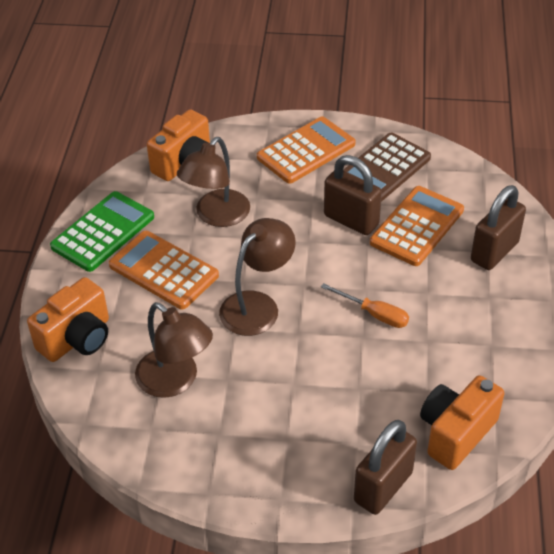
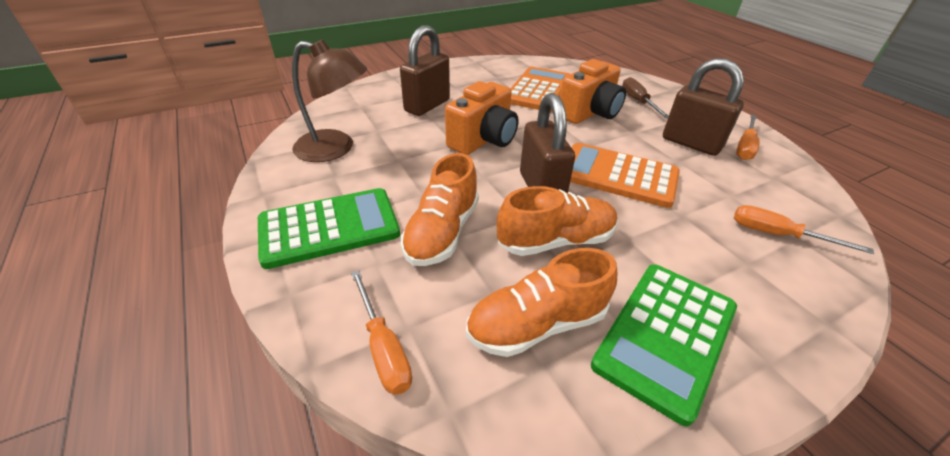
brown calculator: [343,133,431,202] = 1 -> none = 0
brown lamp: [135,302,213,398] [177,137,250,227] [219,218,296,336] = 3 -> [292,39,367,162] = 1
brown screwdriver: none = 0 -> [622,77,669,118] = 1
green calculator: [50,191,154,272] = 1 -> [258,188,400,269] [591,264,737,426] = 2
orange calculator: [109,231,219,309] [257,117,356,184] [370,186,464,266] = 3 -> [510,67,570,111] [570,143,680,208] = 2
orange camera: [27,277,109,362] [147,109,210,181] [420,375,505,470] = 3 -> [445,81,518,155] [560,59,626,124] = 2
orange screwdriver: [321,283,409,328] = 1 -> [351,270,412,395] [734,205,874,254] [736,115,760,160] = 3
orange shoe: none = 0 -> [401,153,479,266] [466,248,617,357] [497,186,618,256] = 3

